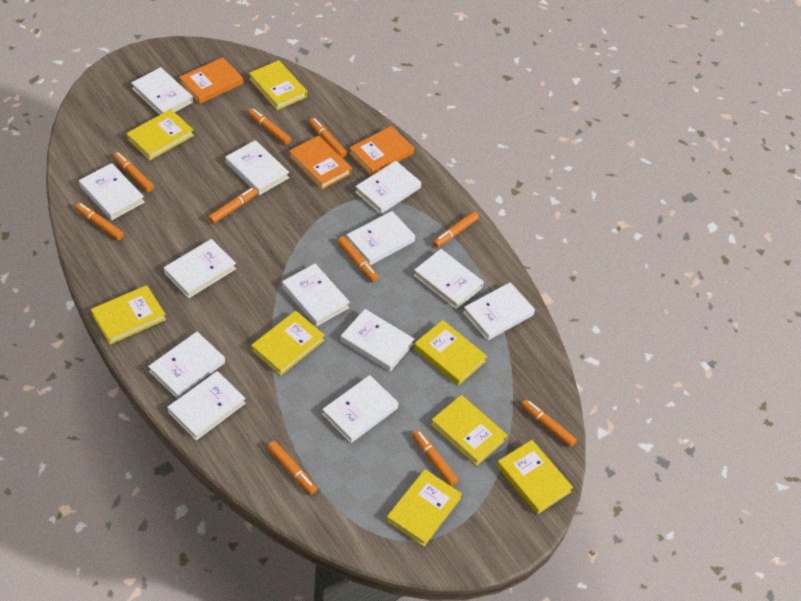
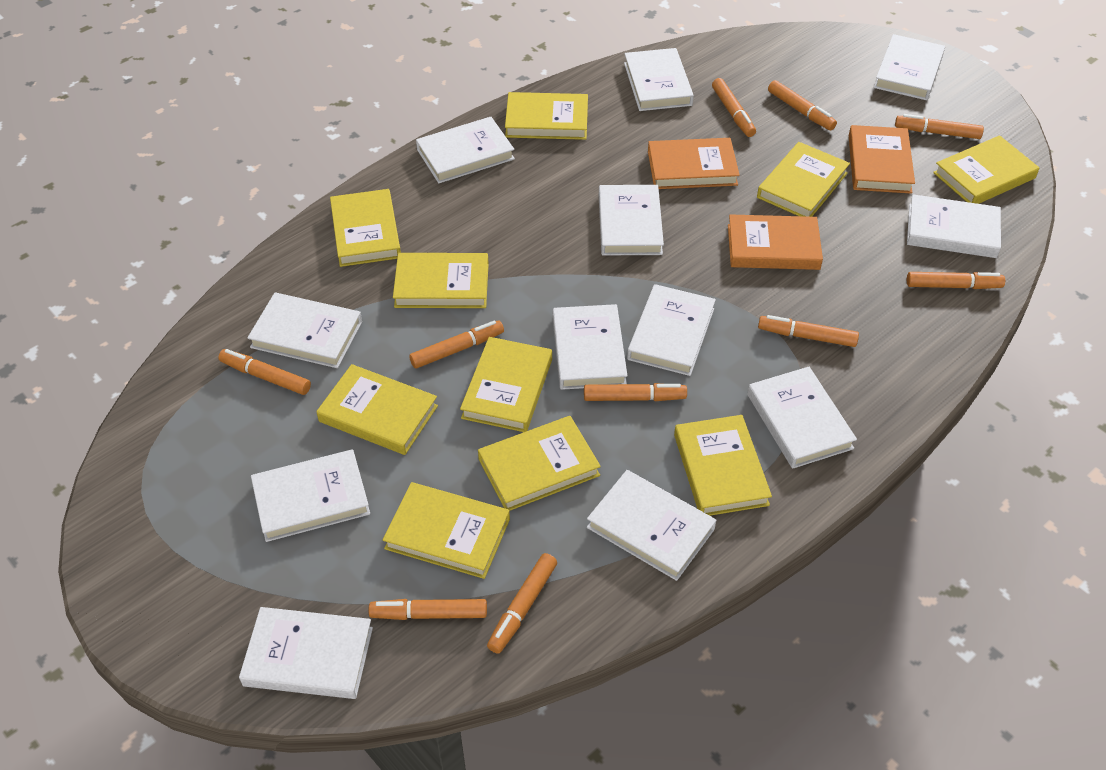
white book: [79,163,145,220] [131,67,193,115] [148,332,225,398] [164,239,236,298] [167,371,246,441] [225,140,289,195] [282,264,350,327] [322,375,399,443] [341,309,414,372] [347,211,415,265] [355,161,421,214] [414,249,484,309] [463,282,535,341] = 13 -> [239,607,373,699] [247,293,362,368] [251,449,370,542] [416,117,515,183] [553,304,628,390] [587,470,716,581] [599,185,664,255] [624,48,694,111] [627,284,716,376] [748,367,857,469] [874,34,945,100] [907,194,1001,258] = 12
yellow book: [91,285,166,345] [127,109,194,161] [249,60,307,110] [251,311,325,376] [386,469,462,547] [414,320,487,386] [431,395,507,466] [497,440,573,514] = 8 -> [316,364,438,455] [330,189,401,267] [383,482,510,579] [393,253,489,308] [460,337,552,432] [478,416,601,511] [505,92,588,140] [674,415,772,516] [757,142,850,217] [933,135,1039,204] = 10

